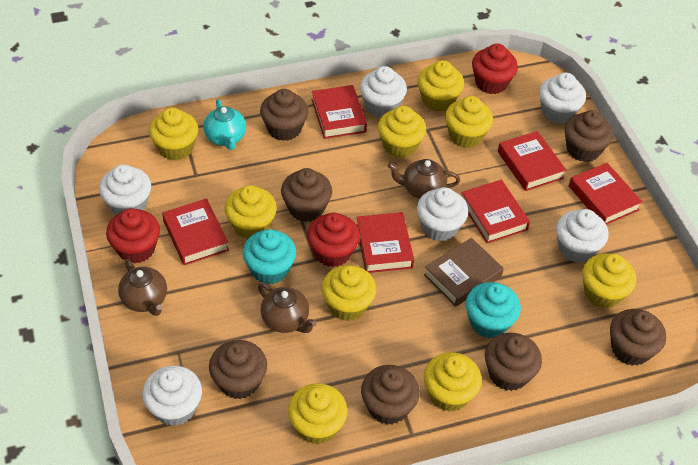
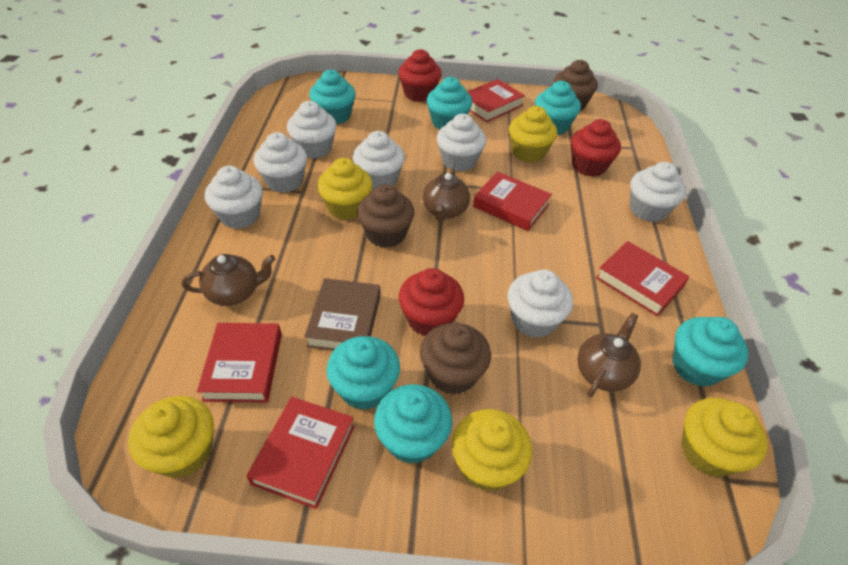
brown cupcake: [209,340,267,399] [260,89,308,141] [281,168,332,222] [361,365,420,425] [485,333,542,391] [565,110,613,162] [610,309,666,366] = 7 -> [357,184,415,248] [420,323,491,395] [554,60,598,111] = 3
red book: [162,198,229,265] [312,85,367,139] [357,212,414,273] [461,180,530,243] [498,131,566,191] [569,163,643,225] = 6 -> [197,323,282,403] [247,397,355,509] [468,79,525,122] [473,172,552,231] [596,241,690,316] = 5
turquoise cupcake: [242,229,296,284] [466,282,521,338] = 2 -> [309,70,356,125] [326,336,400,410] [374,384,452,464] [427,77,472,130] [535,81,581,135] [672,317,748,387] = 6
turquoise teapot: [203,99,246,150] = 1 -> none = 0
white cupcake: [99,165,151,215] [142,366,202,426] [360,66,407,117] [417,187,468,241] [539,73,586,124] [556,209,608,263] = 6 -> [205,166,263,229] [254,132,307,193] [287,101,337,159] [353,131,405,190] [437,114,486,171] [508,270,573,338] [630,162,686,222] = 7
yellow cupcake: [149,108,198,160] [225,185,277,240] [288,383,348,444] [321,265,376,321] [378,106,426,158] [418,60,464,112] [424,352,482,412] [445,96,493,148] [582,254,636,308] = 9 -> [128,396,214,478] [317,158,372,220] [452,409,532,491] [509,106,557,163] [681,397,768,477] = 5

